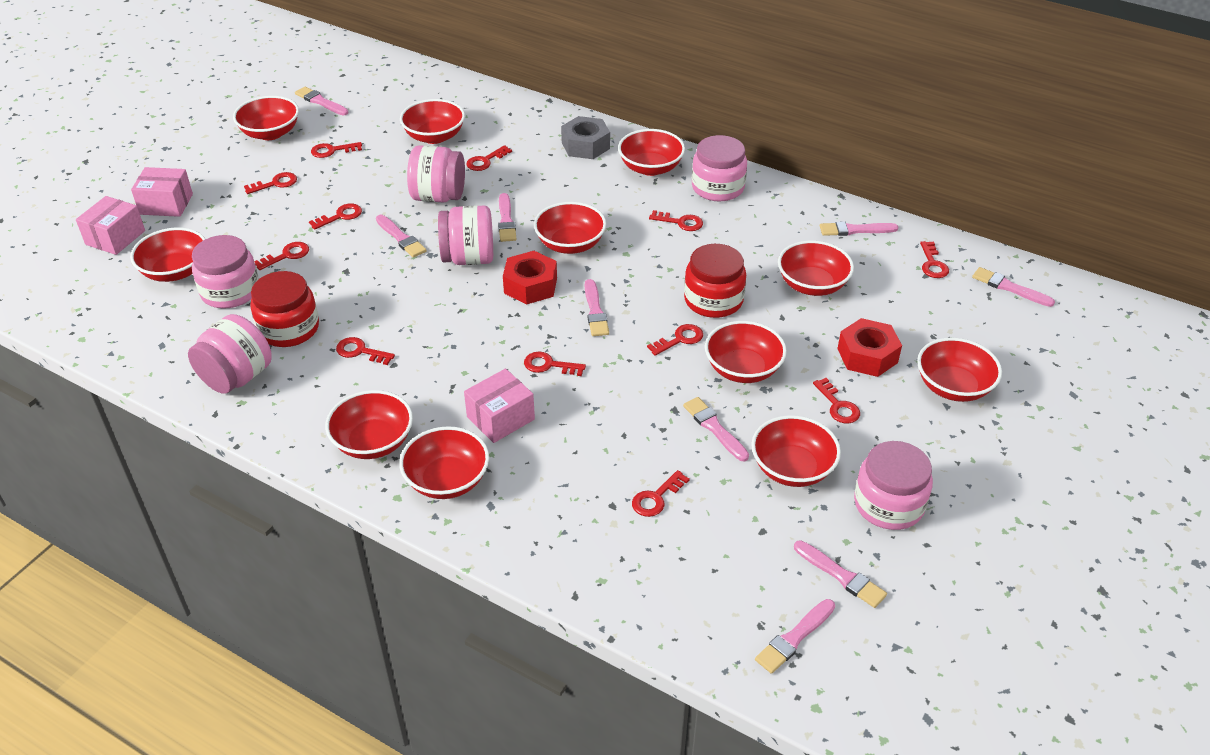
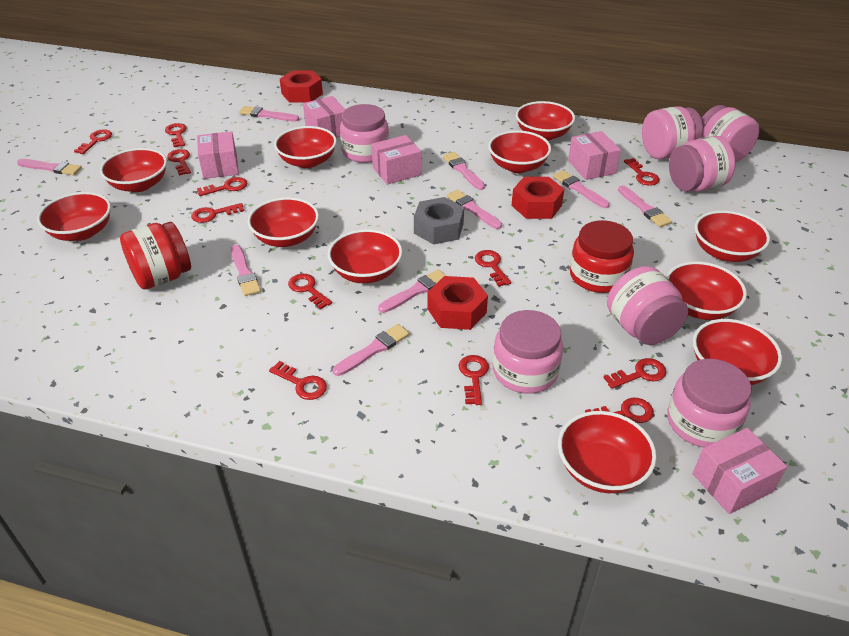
pink box: [76,196,145,255] [131,167,193,217] [464,369,535,443] = 3 -> [197,131,239,179] [303,96,345,137] [372,135,421,185] [568,131,621,180] [693,428,787,514] = 5
pink jar: [188,314,272,394] [192,235,259,308] [407,145,465,203] [438,205,493,265] [692,135,747,201] [854,441,933,530] = 6 -> [340,104,389,163] [493,310,563,394] [607,266,688,345] [642,106,703,160] [667,359,751,448] [669,136,736,192] [701,105,759,163] = 7
red nut: [503,251,557,305] [838,318,902,377] = 2 -> [280,71,323,103] [428,276,488,330] [511,177,564,219] = 3

